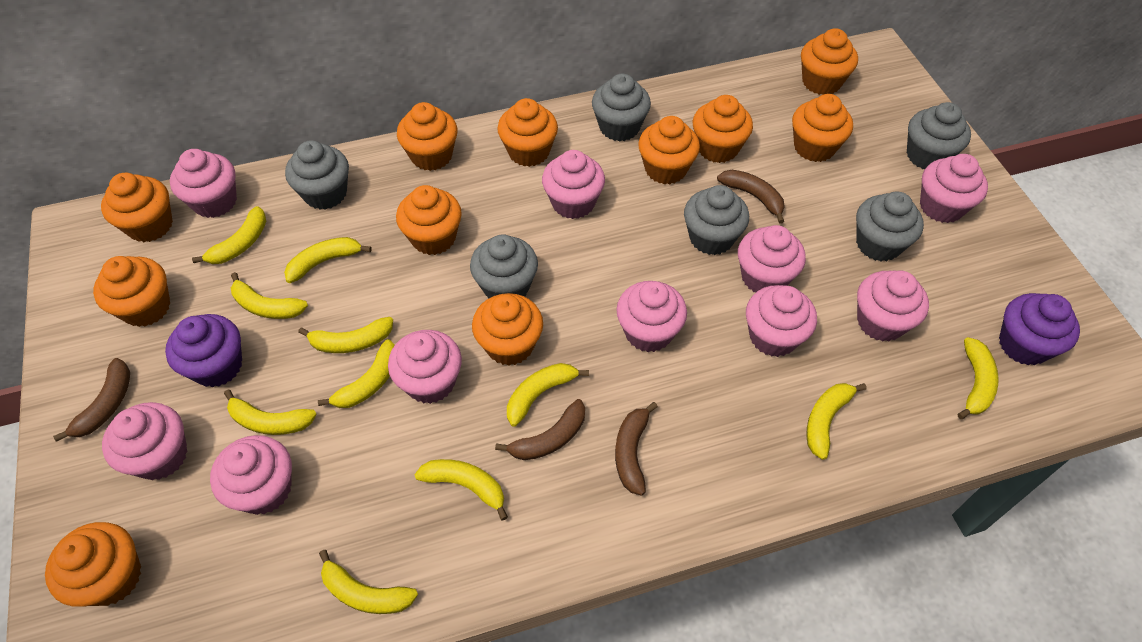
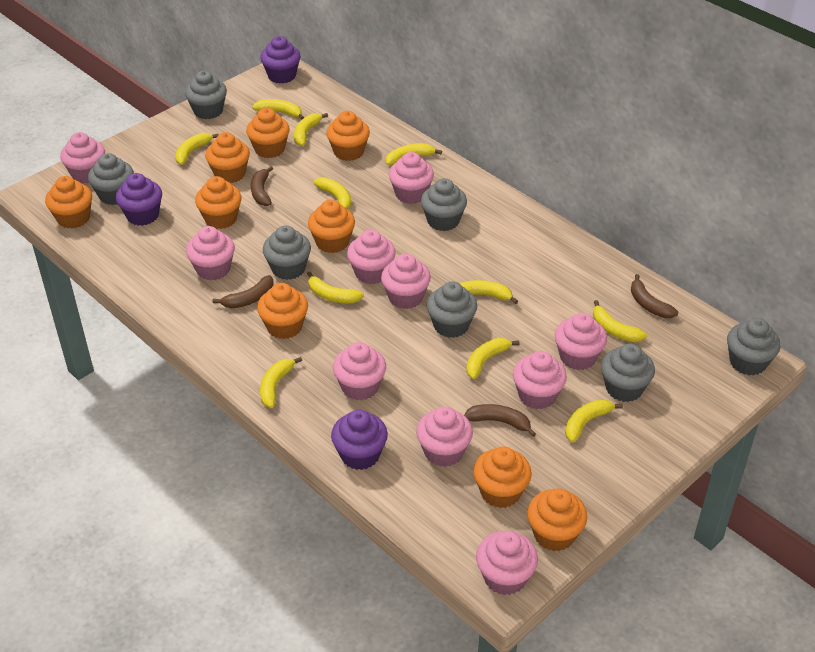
grey cupcake: [285,140,349,210] [470,234,538,298] [592,74,651,142] [684,185,749,255] [856,192,924,261] [907,102,971,169] = 6 -> [88,153,134,205] [185,71,227,119] [263,225,311,280] [421,178,467,231] [427,281,477,338] [601,344,655,402] [727,318,781,376] = 7
orange cupcake: [45,522,141,607] [93,256,170,327] [101,173,173,242] [396,185,462,255] [397,102,458,171] [472,293,543,366] [497,98,558,167] [638,116,700,184] [693,95,753,163] [792,94,853,162] [801,28,858,95] = 11 -> [45,176,92,229] [195,176,242,229] [205,132,250,183] [246,108,290,158] [257,283,308,339] [308,200,355,253] [326,111,370,161] [473,446,532,508] [527,488,587,551] = 9
purple cupcake: [165,314,242,387] [999,293,1080,365] = 2 -> [116,173,162,226] [260,36,301,84] [331,410,388,470] = 3

